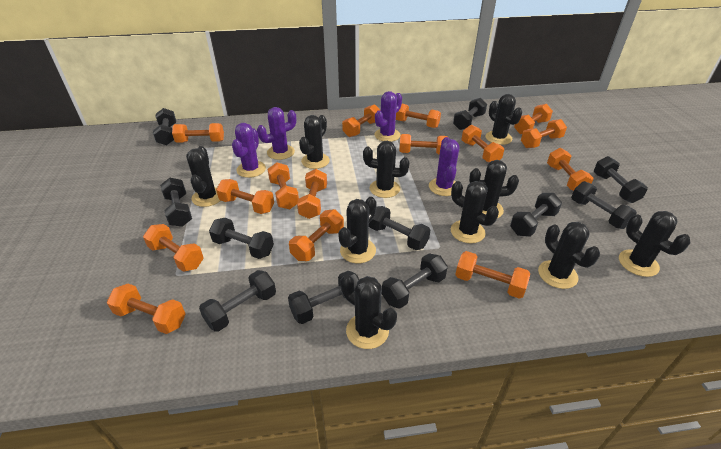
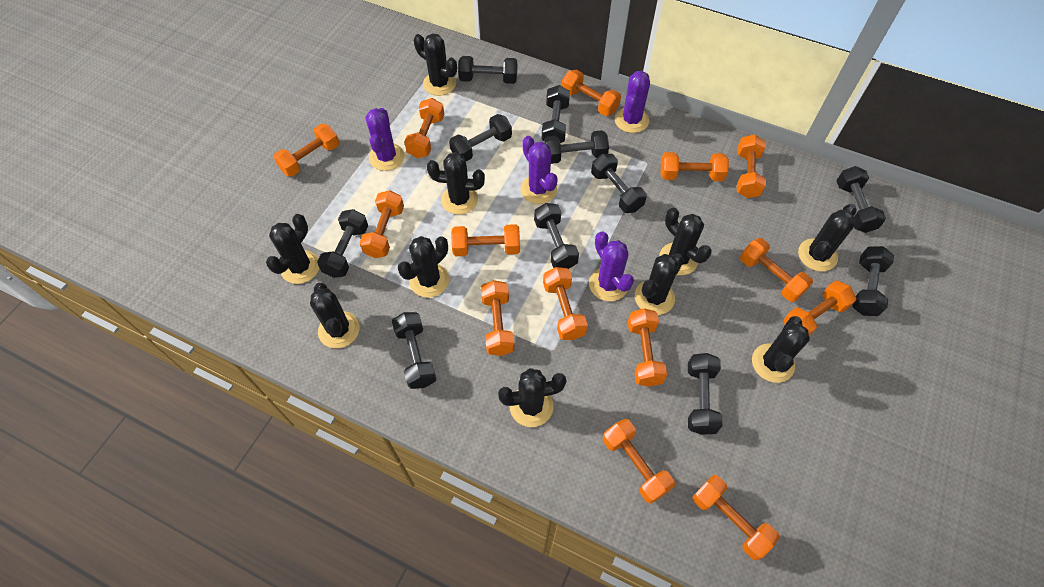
orange dumbbell: [107,284,186,334] [143,224,204,272] [172,123,224,143] [216,179,274,214] [268,162,299,209] [289,209,344,261] [297,169,327,219] [342,104,381,137] [396,104,441,128] [399,134,449,155] [455,251,530,299] [462,125,504,163] [514,104,553,134] [521,119,567,148] [547,148,593,191] = 15 -> [273,124,339,176] [359,190,404,258] [404,98,444,158] [451,224,520,256] [481,280,515,356] [543,267,588,340] [562,70,621,116] [603,419,675,504] [628,308,667,387] [660,152,729,181] [692,475,780,560] [737,134,766,198] [740,238,813,302] [783,281,856,336] = 14

